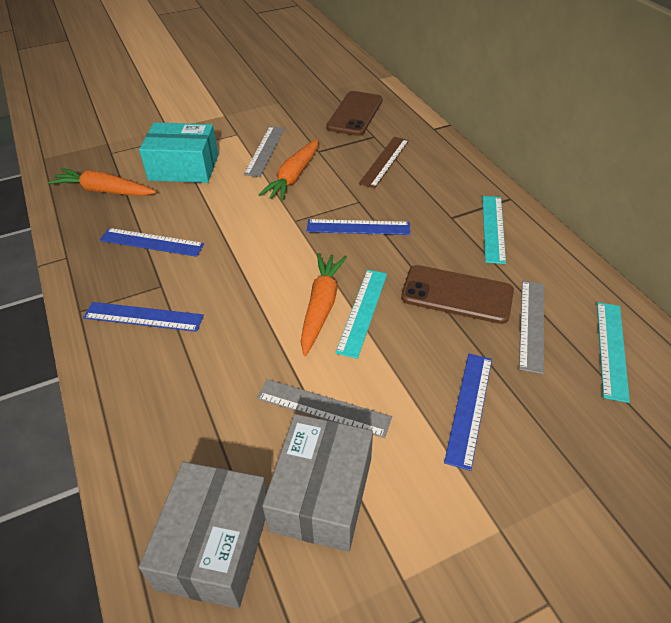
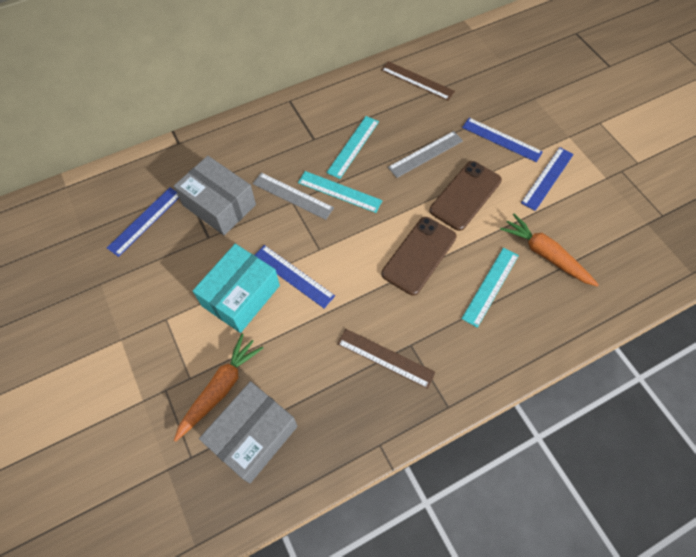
brown ruler: [359,137,409,188] = 1 -> [337,329,436,389] [381,61,455,100] = 2
grey ruler: [244,126,285,177] [257,379,392,438] [519,281,544,374] = 3 -> [253,173,334,220] [388,131,463,178] = 2
orange carrot: [48,168,156,196] [258,139,318,202] [301,253,347,356] = 3 -> [174,334,263,442] [500,214,599,287] = 2

